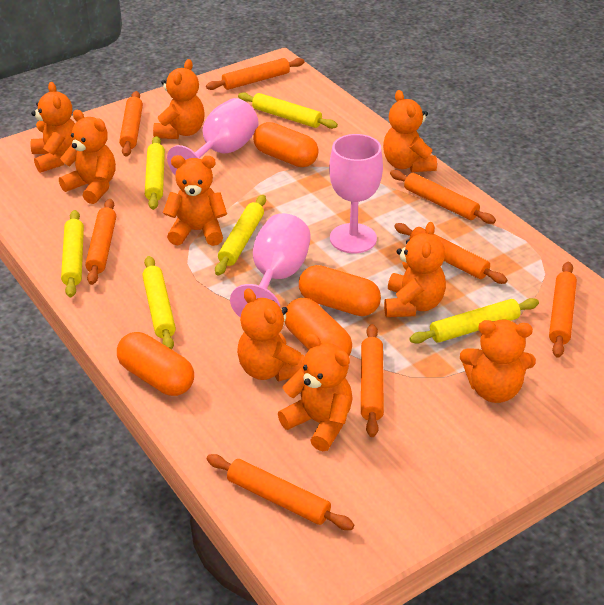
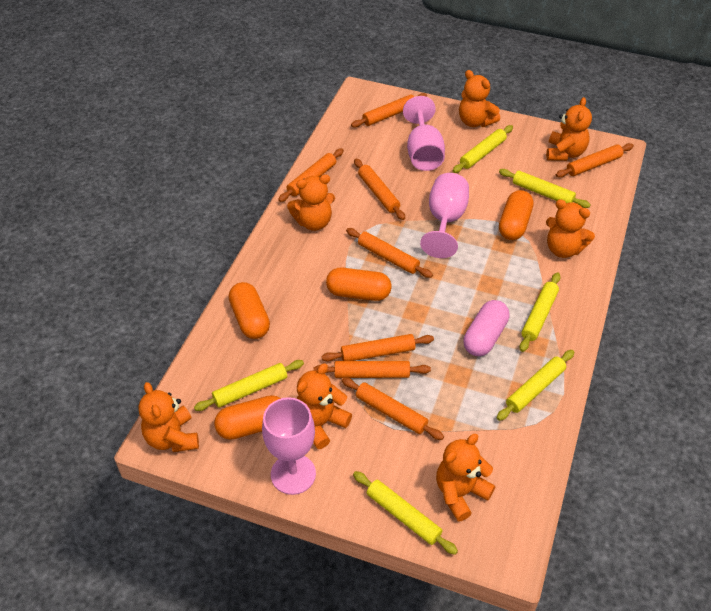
orange teddy bear: [31,82,75,173] [59,110,116,204] [153,59,205,139] [163,155,227,246] [237,288,305,381] [278,333,353,451] [383,90,437,172] [384,222,446,317] [460,320,536,403] = 9 -> [138,382,199,452] [287,175,335,231] [297,363,352,449] [436,434,495,522] [459,70,500,127] [546,97,592,161] [546,199,595,258] = 7
pink capsule: none = 0 -> [463,300,510,356] = 1

